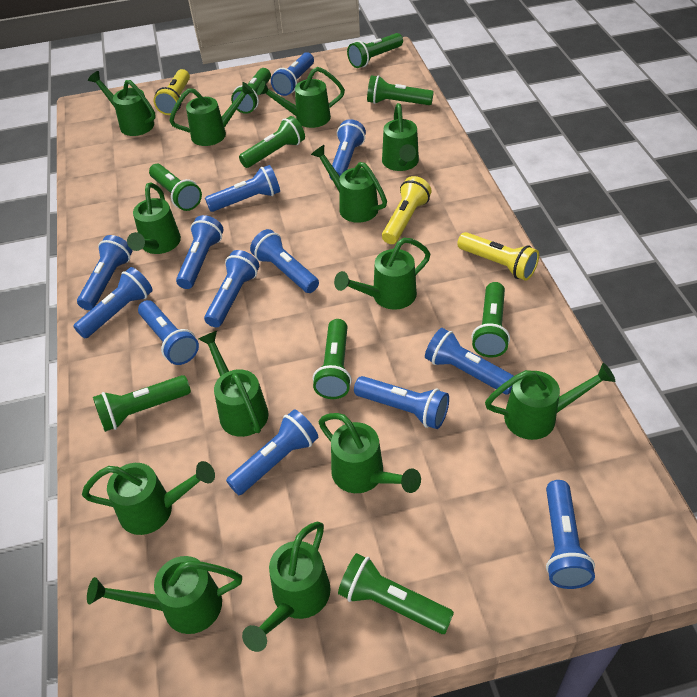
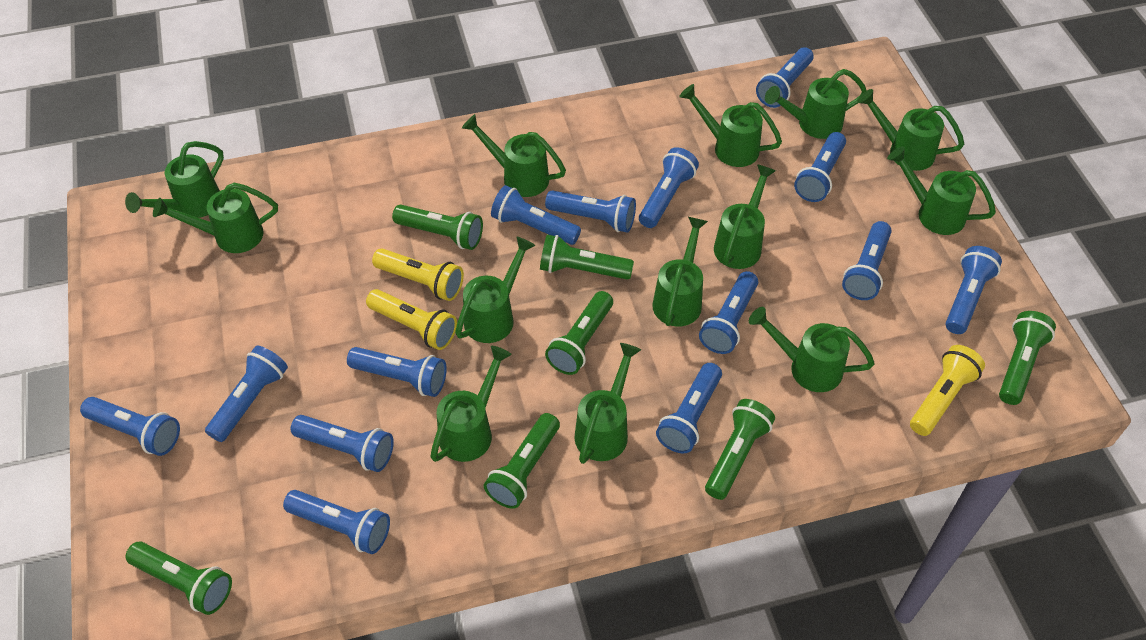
blue flashlight: [73,267,153,338] [77,235,132,310] [138,300,199,365] [176,215,224,289] [204,250,259,327] [205,165,280,212] [226,410,318,495] [250,229,319,293] [271,52,314,96] [329,119,366,181] [354,376,449,429] [425,328,514,395] [546,480,595,589] = 13 -> [80,397,180,456] [205,345,288,442] [283,490,390,554] [291,415,394,472] [347,347,447,397] [491,185,581,245] [545,190,636,233] [639,147,699,228] [656,363,722,453] [699,271,758,354] [756,47,814,108] [794,132,846,202] [842,221,892,300] [946,246,1002,334] = 14
green flashlight: [93,375,191,432] [149,164,202,211] [231,68,271,114] [239,116,305,168] [313,319,352,399] [338,553,454,634] [347,33,403,68] [367,75,434,105] [472,282,510,358] = 9 -> [126,541,232,615] [392,205,483,250] [484,413,560,509] [540,234,634,280] [545,291,613,375] [705,399,775,500] [999,311,1056,405] = 7

